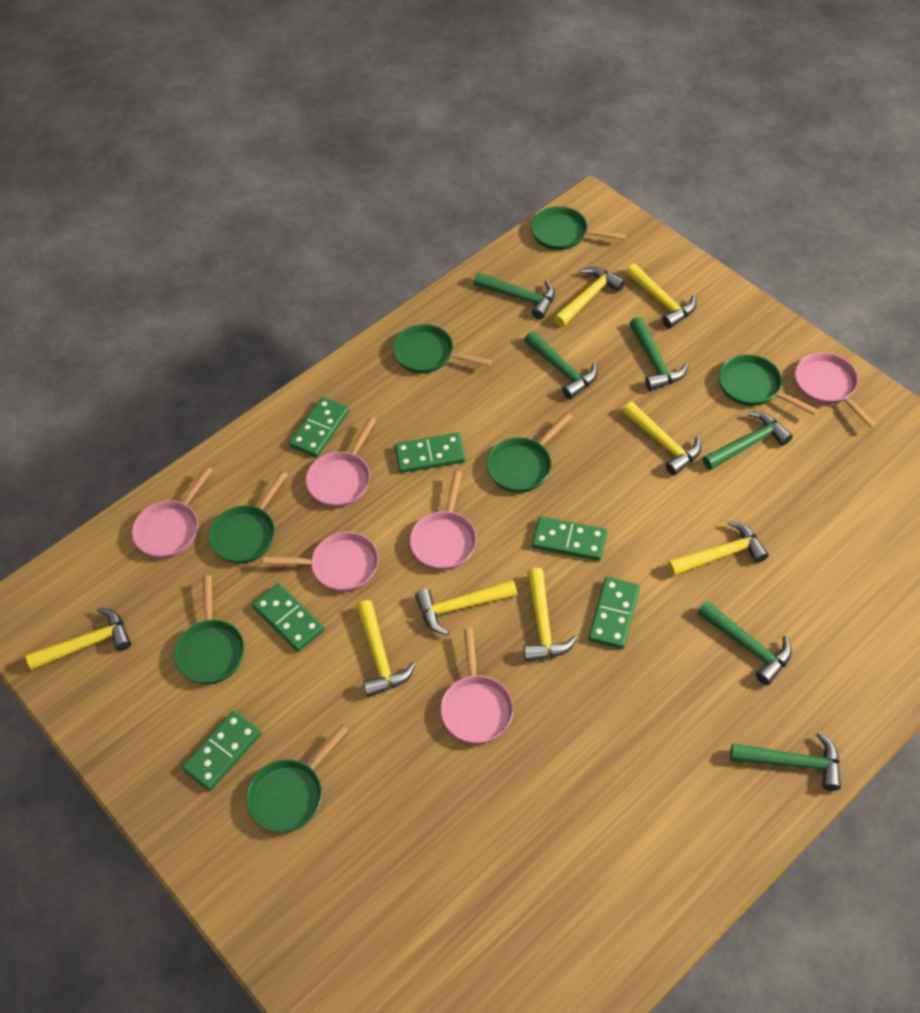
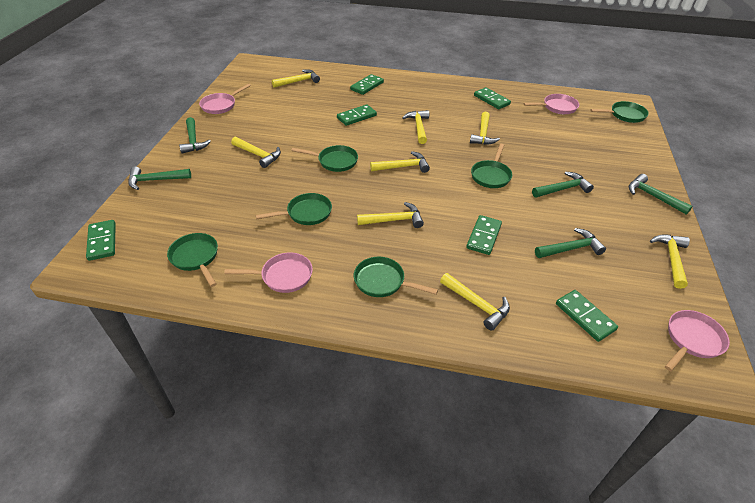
green hammer: [473,272,555,319] [524,331,598,399] [630,317,689,391] [697,601,792,685] [703,411,793,470] [730,732,841,791] = 6 -> [129,166,191,190] [179,117,211,154] [532,171,594,197] [535,228,606,258] [629,174,693,215] = 5
green pan: [174,575,244,684] [209,471,288,564] [247,725,348,832] [393,324,492,373] [487,413,572,493] [531,206,626,250] [719,354,818,415] = 7 -> [167,233,218,287] [255,193,332,225] [291,145,358,172] [354,257,438,297] [471,144,512,188] [590,101,649,123] = 6
pink pan: [132,466,213,558] [263,532,379,592] [306,417,376,507] [410,471,477,570] [441,628,513,744] [795,353,877,428] = 6 -> [199,84,251,114] [224,252,313,293] [523,94,579,114] [665,310,730,371] = 4

